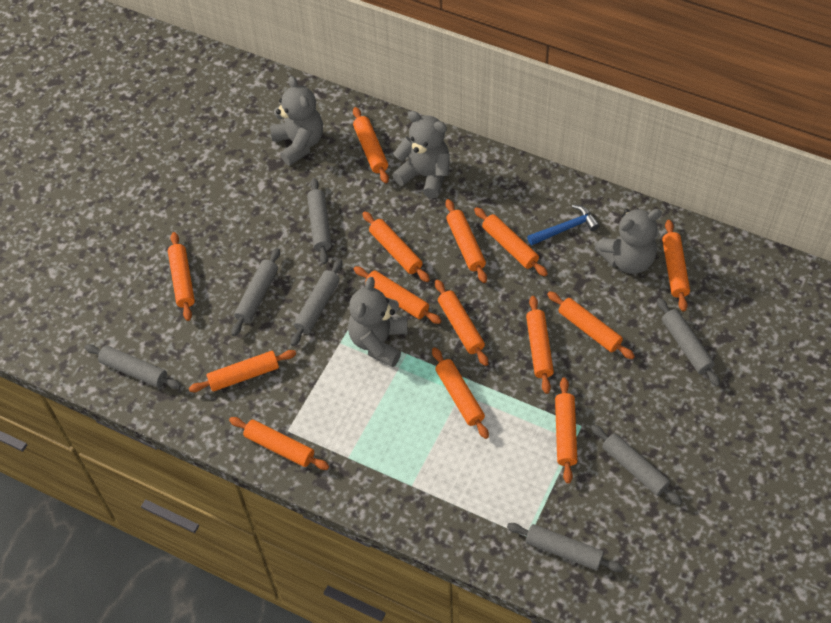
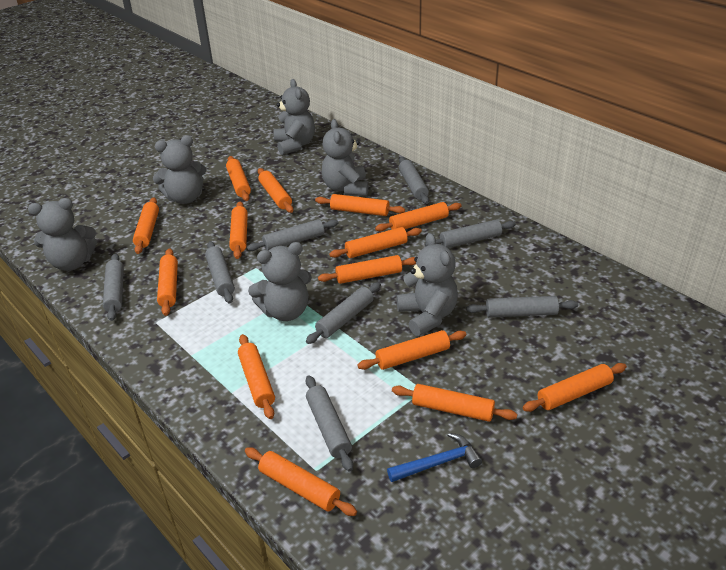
grey rolling pin: [84,344,181,389] [231,248,280,336] [291,259,342,346] [307,178,331,264] [507,523,623,572] [591,425,682,505] [657,298,720,387] = 7 -> [103,254,124,321] [205,241,235,304] [247,219,339,251] [306,282,381,344] [306,376,353,472] [399,157,429,204] [425,220,516,248] [466,296,578,318] = 8
grey teddy bear: [270,76,323,166] [348,277,408,367] [392,111,450,198] [595,208,662,274] = 4 -> [28,198,97,271] [153,135,206,204] [248,242,312,321] [274,79,315,155] [322,119,368,196] [396,233,458,336] = 6

